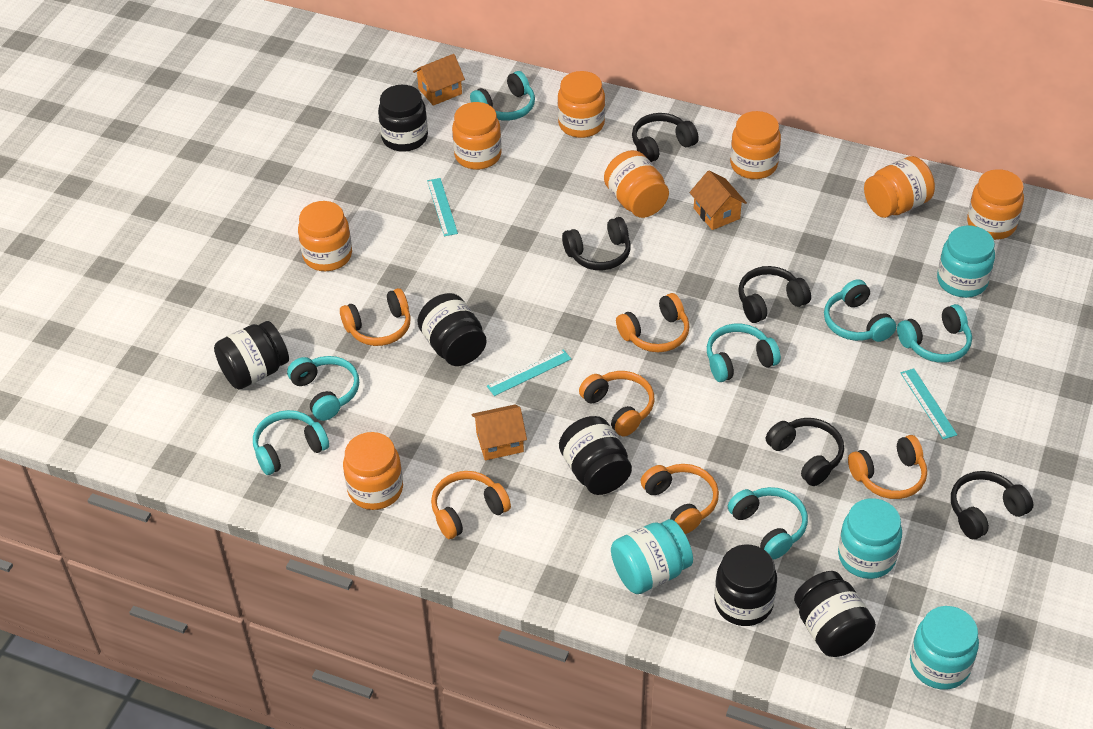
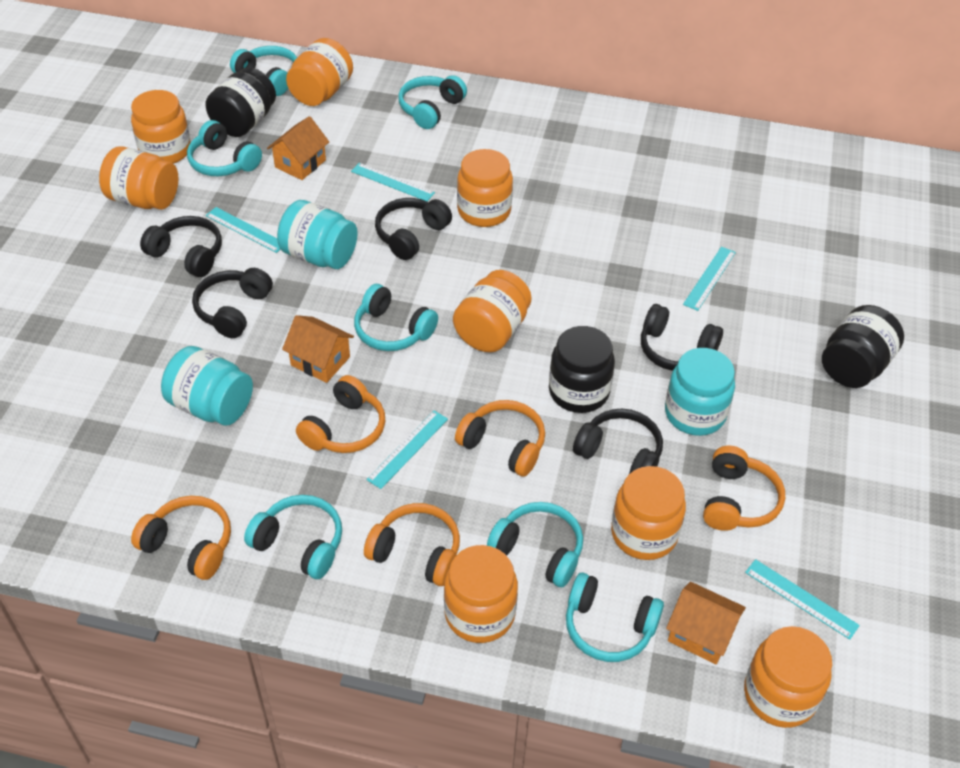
black jar: [214,321,289,389] [378,85,428,152] [417,293,487,366] [559,416,632,495] [714,544,777,626] [794,571,876,657] = 6 -> [205,67,276,137] [549,326,615,413] [822,305,904,388] = 3
orange headphones: [340,288,411,346] [431,471,511,539] [579,371,654,436] [616,293,689,352] [641,464,719,534] [848,435,927,499] = 6 -> [131,496,231,580] [296,375,385,453] [364,503,460,586] [455,400,545,477] [703,446,785,531] = 5
turquoise jar: [611,519,693,594] [838,498,902,579] [910,606,979,690] [937,226,995,298] = 4 -> [161,346,253,426] [277,200,358,269] [665,348,735,436] = 3
turquoise ruler: [427,178,458,236] [487,349,571,396] [900,369,957,440] = 3 -> [206,207,281,253] [351,163,435,201] [366,411,448,489] [683,247,736,311] [745,559,860,640] = 5

